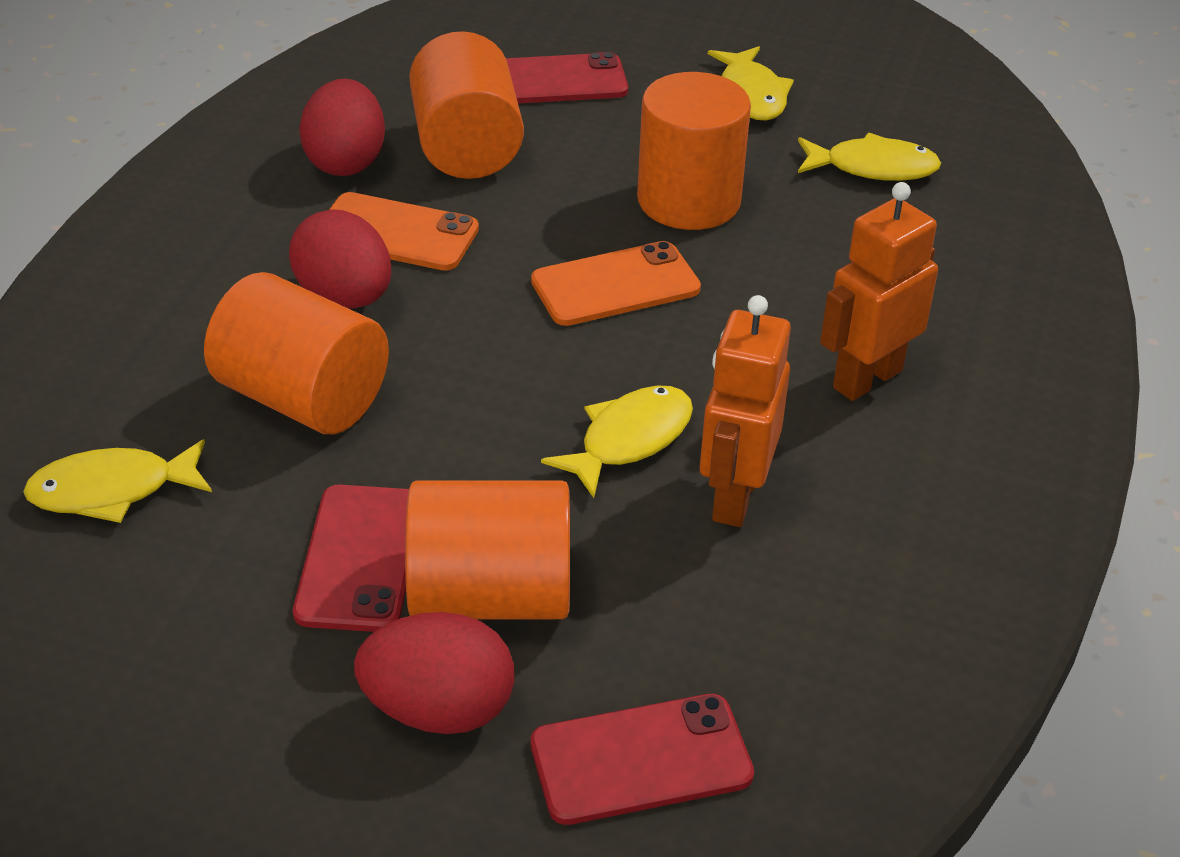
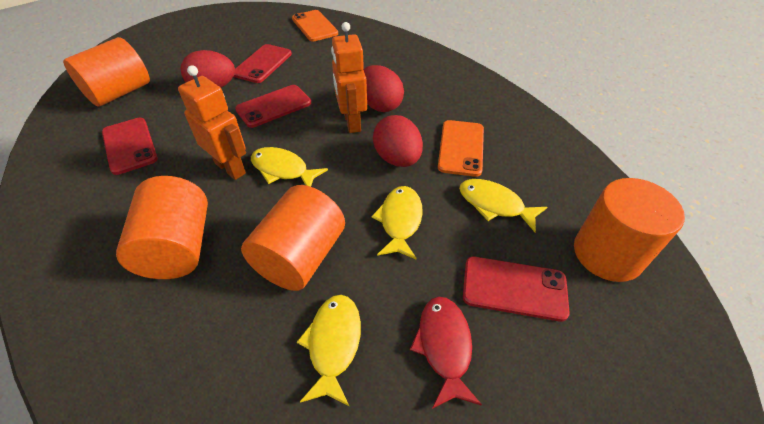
red fish: none = 0 -> [410,297,482,409] = 1
red phone: [293,485,409,632] [506,52,628,104] [531,694,754,825] = 3 -> [102,118,158,175] [233,44,292,83] [235,85,311,128] [463,257,570,322] = 4

